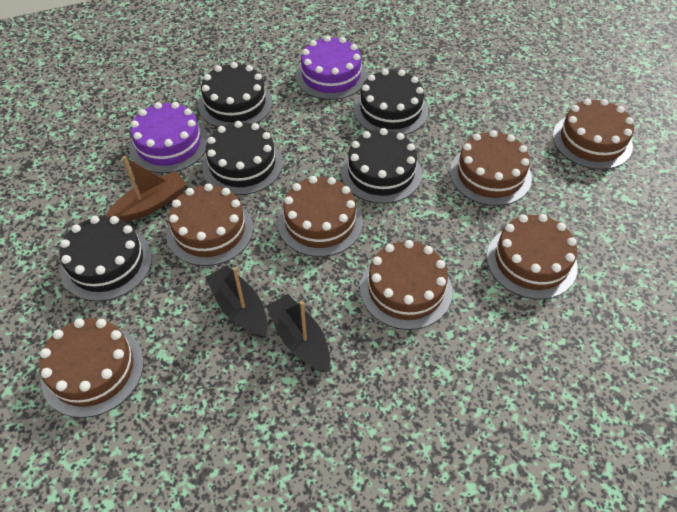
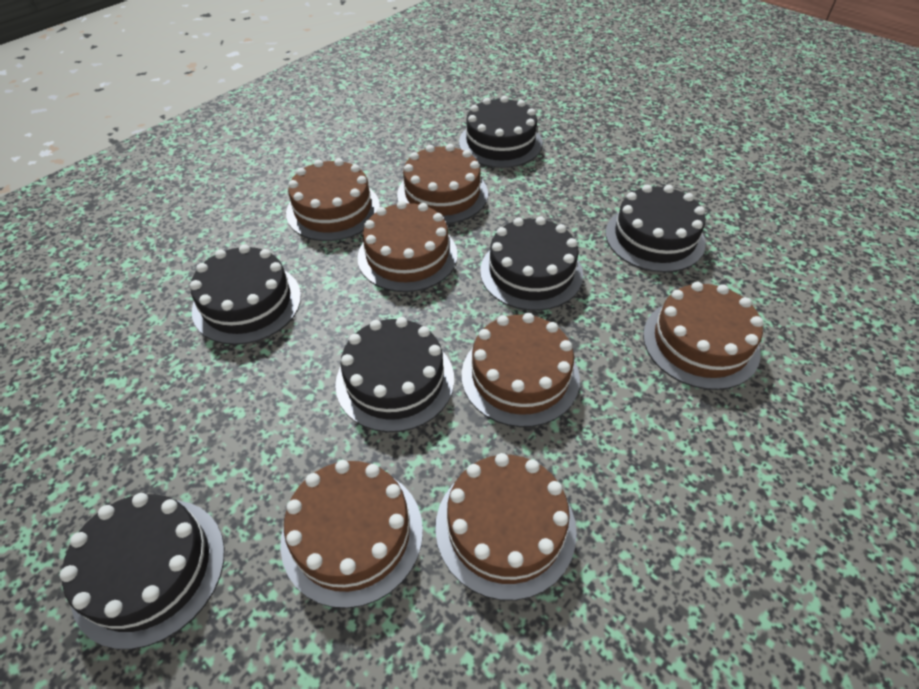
black boat: [205,265,268,338] [266,294,330,372] = 2 -> none = 0
black cake: [59,216,152,301] [198,62,273,127] [202,121,283,195] [341,128,422,204] [354,69,428,135] = 5 -> [60,493,225,649] [190,244,301,345] [335,317,454,432] [459,96,542,168] [480,216,583,311] [606,184,706,272] = 6
brown boat: [106,156,187,222] = 1 -> none = 0
purple cake: [129,102,208,173] [296,36,367,100] = 2 -> none = 0

